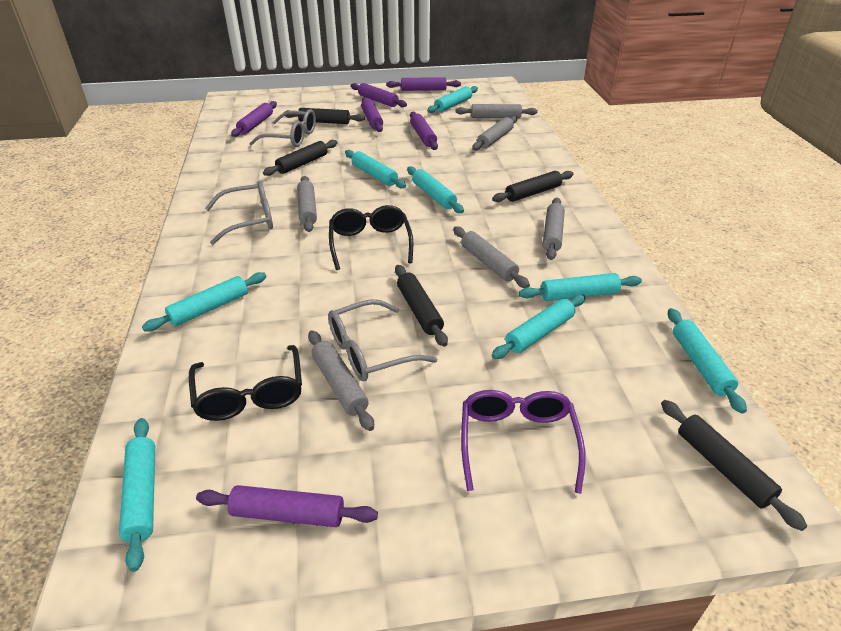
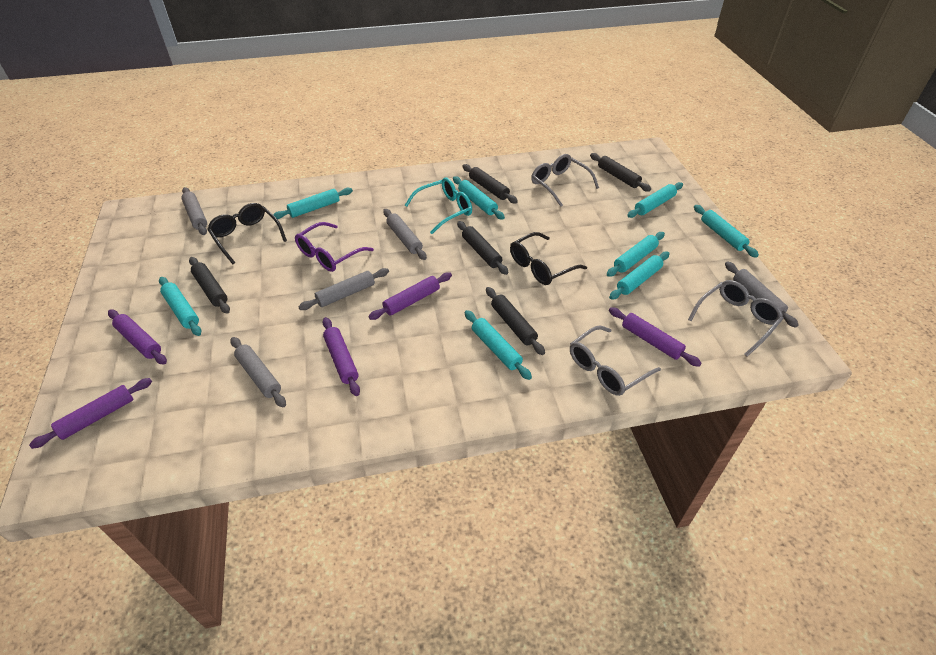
grey rolling pin: [297,176,317,232] [308,331,374,431] [453,226,530,288] [455,104,538,118] [472,116,517,150] [543,198,565,260] = 6 -> [181,187,207,235] [230,337,286,407] [298,268,389,310] [383,209,427,260] [725,262,799,328] = 5
purple rolling pin: [196,485,378,527] [231,101,277,137] [351,83,407,107] [361,97,383,132] [386,77,461,91] [410,112,438,150] = 6 -> [29,378,152,449] [108,310,167,365] [322,317,360,396] [368,272,452,320] [609,307,702,367] = 5
turquoise glasses: none = 0 -> [405,177,472,234] = 1

